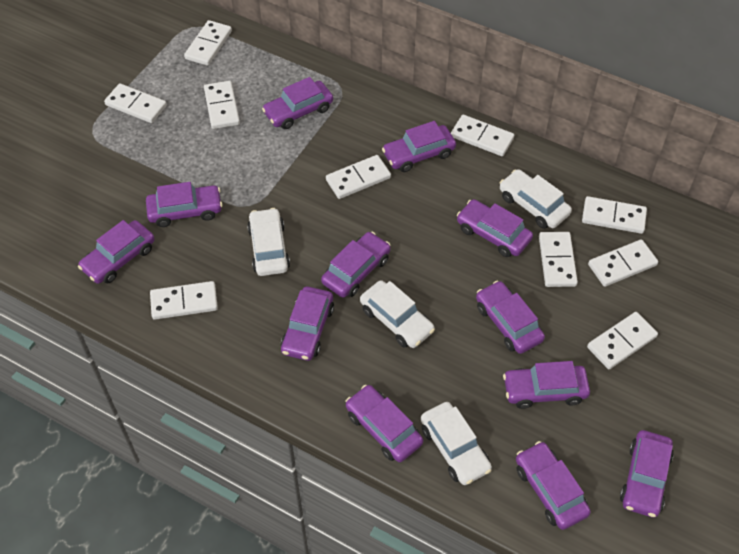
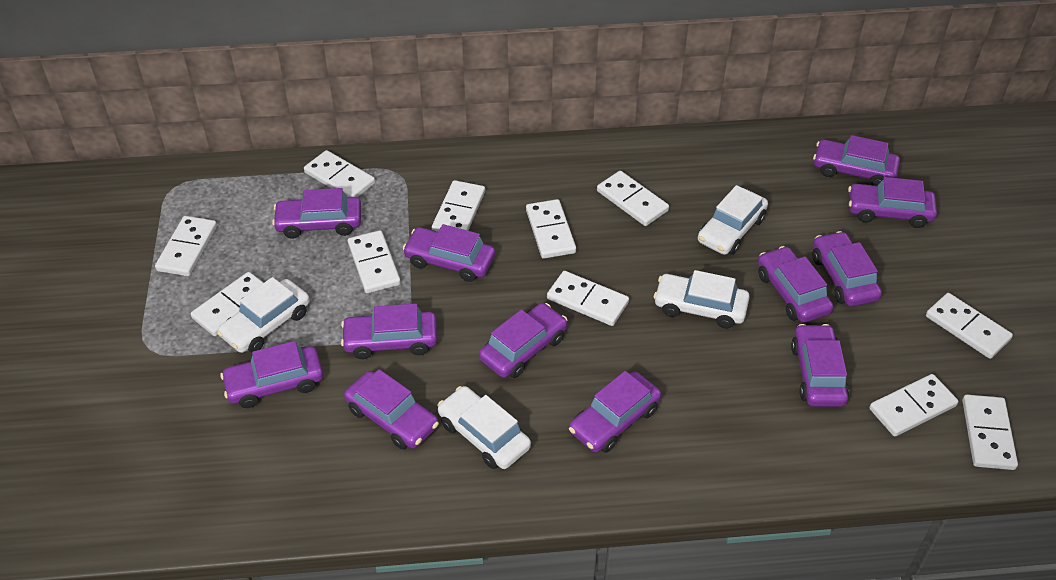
white domino: [104,83,167,123] [150,281,218,320] [184,20,232,66] [204,81,240,129] [326,155,391,199] [451,115,514,156] [539,232,578,287] [582,196,647,234] [587,312,658,369] [588,239,658,287] = 10 -> [155,216,217,276] [191,272,264,336] [304,150,375,197] [348,230,401,293] [432,180,485,232] [526,199,576,259] [547,271,629,326] [597,171,669,226] [869,374,958,436] [926,293,1013,359] [962,395,1018,470] = 11

